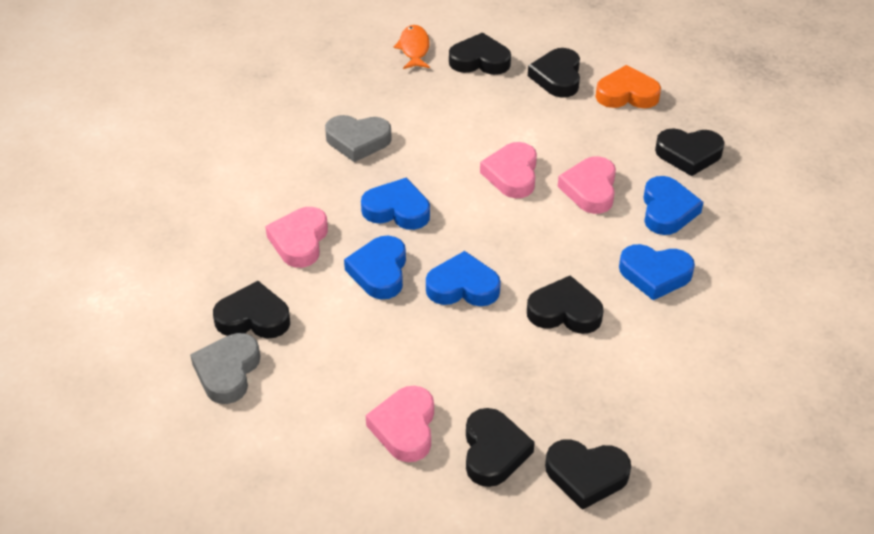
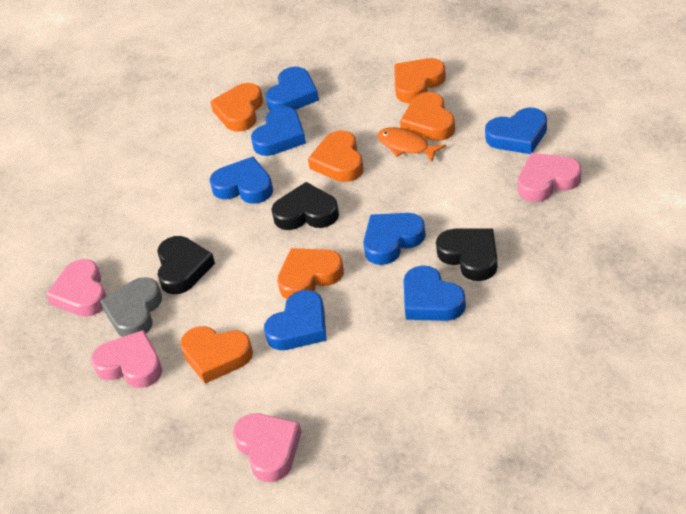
black heart: [213,281,290,339] [449,32,511,75] [466,408,535,487] [527,275,604,334] [528,48,580,98] [545,439,631,510] [655,128,725,176] = 7 -> [157,236,215,294] [272,182,339,230] [436,229,498,281] = 3
blue heart: [344,236,406,299] [361,178,430,230] [426,251,501,306] [619,244,695,300] [643,176,703,235] = 5 -> [210,157,273,204] [251,106,306,156] [264,290,327,350] [265,67,319,111] [363,213,426,265] [404,265,466,321] [485,107,547,154] = 7
grey heart: [190,333,260,404] [325,115,392,162] = 2 -> [100,277,162,337] = 1
orange heart: [596,65,661,108] = 1 -> [180,326,253,384] [210,83,263,132] [277,248,344,299] [308,130,364,182] [394,58,446,103] [400,92,455,141] = 6

